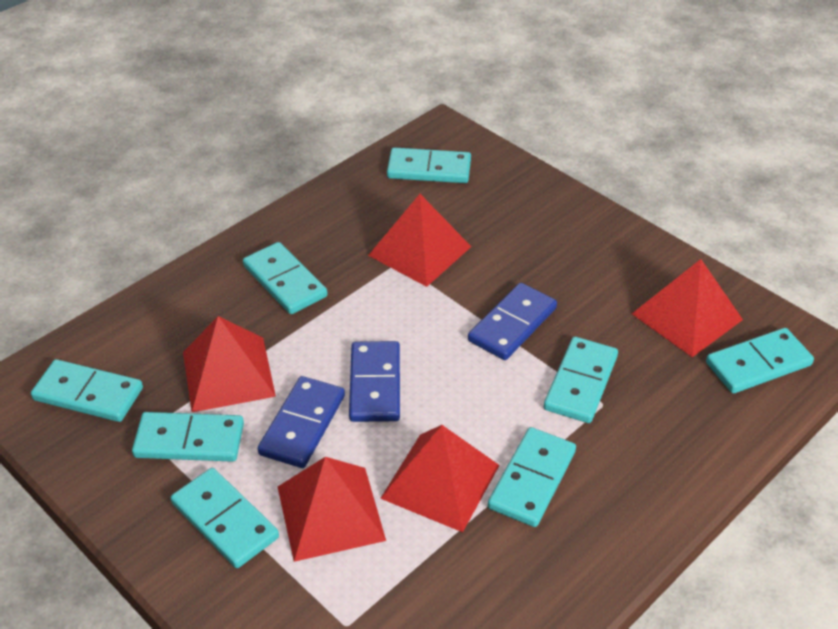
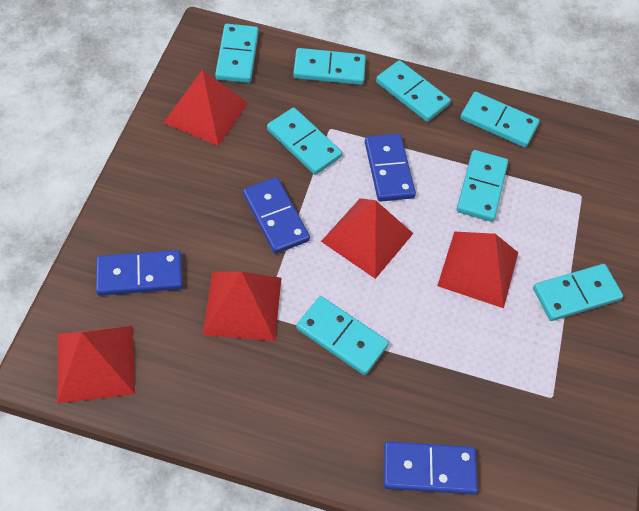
blue domino: [257,376,345,468] [349,341,400,422] [468,283,557,360] = 3 -> [96,250,182,296] [243,177,310,254] [365,134,416,202] [383,441,478,494] = 4

